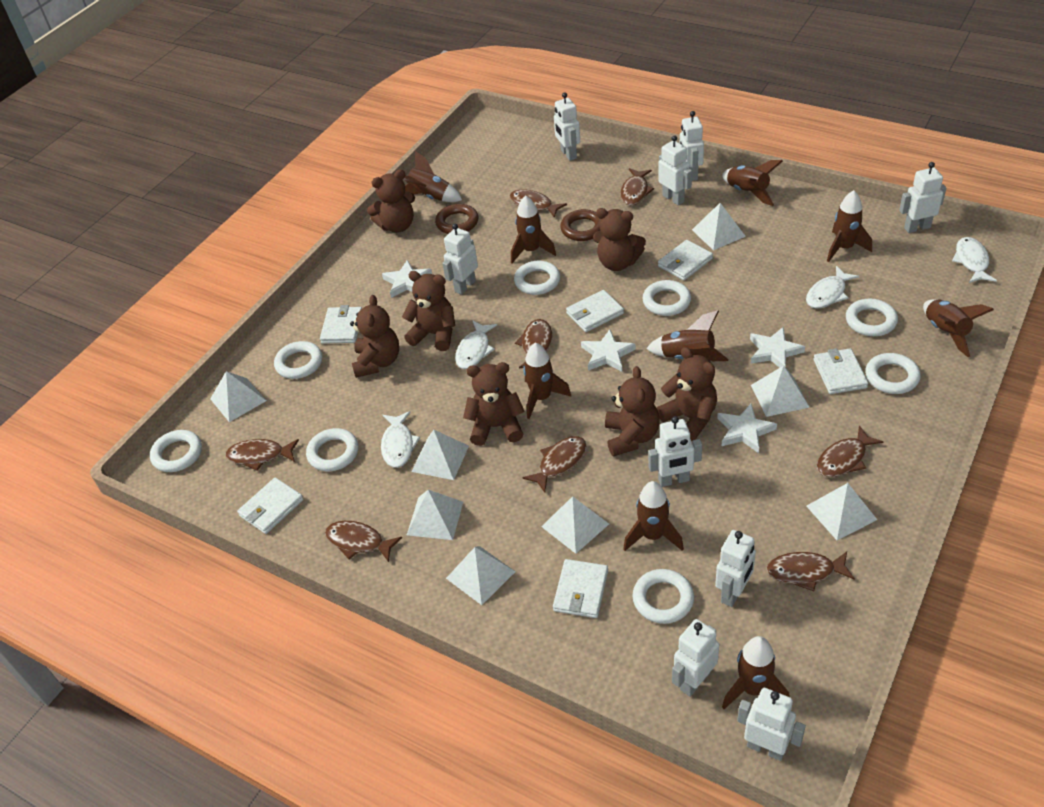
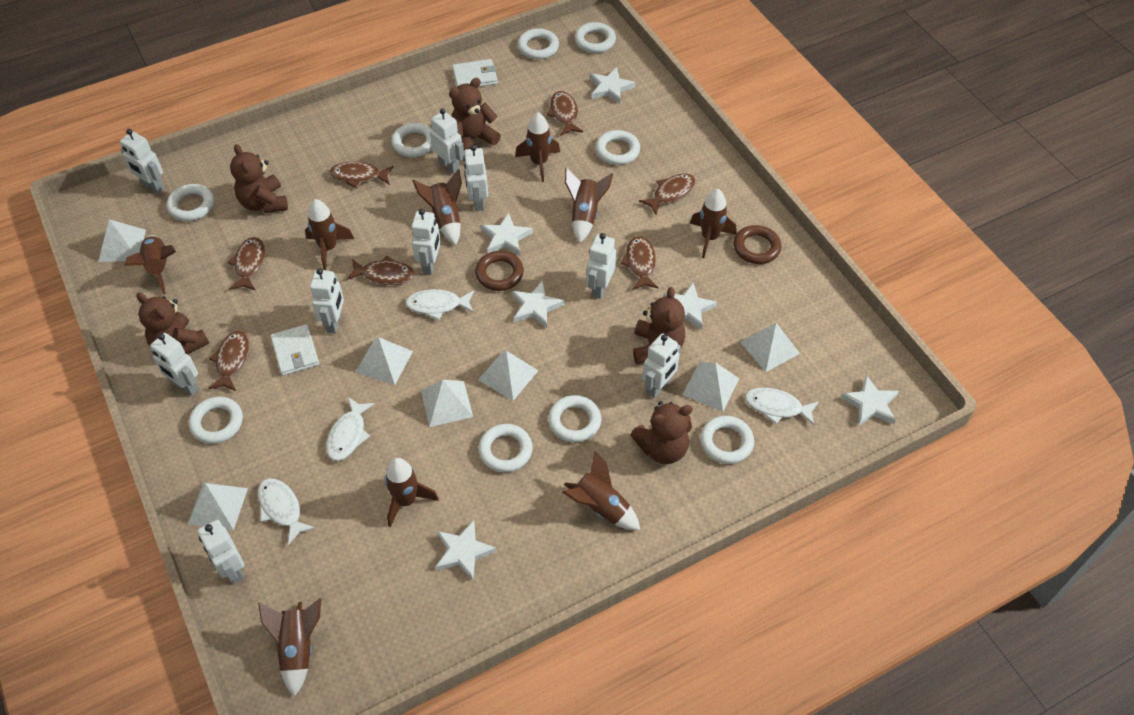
brown fish: [225,439,299,471] [325,521,402,562] [510,189,567,218] [515,319,552,369] [522,436,586,493] [620,168,654,205] [766,552,855,591] [817,425,884,477] = 8 -> [208,331,249,391] [227,237,265,291] [329,162,394,188] [346,256,415,285] [546,91,583,136] [620,236,659,290] [639,173,695,215] = 7
brown teddy bear: [350,295,399,378] [367,169,415,233] [402,271,455,351] [463,362,525,446] [593,208,646,271] [605,366,659,457] [657,347,717,441] = 7 -> [137,293,209,354] [230,144,288,213] [449,78,501,151] [630,401,693,464] [633,287,685,364] = 5
white pyramid: [210,371,266,422] [407,490,463,540] [411,430,469,480] [446,546,516,605] [541,496,609,554] [692,203,746,250] [751,365,810,417] [806,483,877,540] = 8 -> [98,219,146,262] [188,482,248,530] [355,337,413,385] [421,380,473,427] [478,351,539,401] [682,362,739,412] [740,323,800,372] = 7
white ring: [150,430,202,472] [274,341,322,379] [306,428,358,471] [514,261,560,295] [632,569,694,624] [643,280,691,316] [846,299,898,336] [865,353,921,394] = 8 -> [167,184,214,221] [189,397,243,444] [392,123,432,157] [479,424,533,472] [518,28,559,59] [548,395,601,442] [575,22,616,53] [596,130,640,165] [700,416,754,464] = 9
white star: [382,260,432,298] [581,329,636,372] [717,404,777,453] [750,327,805,368] = 4 -> [435,520,496,581] [481,213,533,256] [512,281,564,328] [590,67,636,104] [663,283,717,330] [841,375,899,426] = 6
white wallet: [237,478,303,534] [320,305,362,344] [553,559,608,618] [566,290,624,332] [658,240,713,280] [813,348,868,394] = 6 -> [271,324,319,376] [452,59,498,87] = 2

